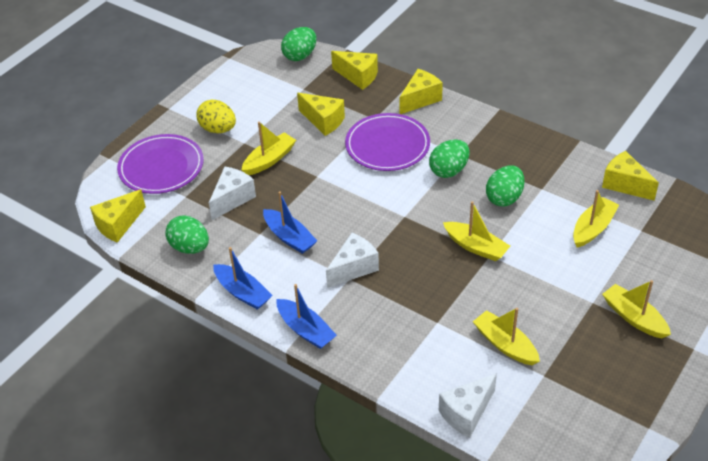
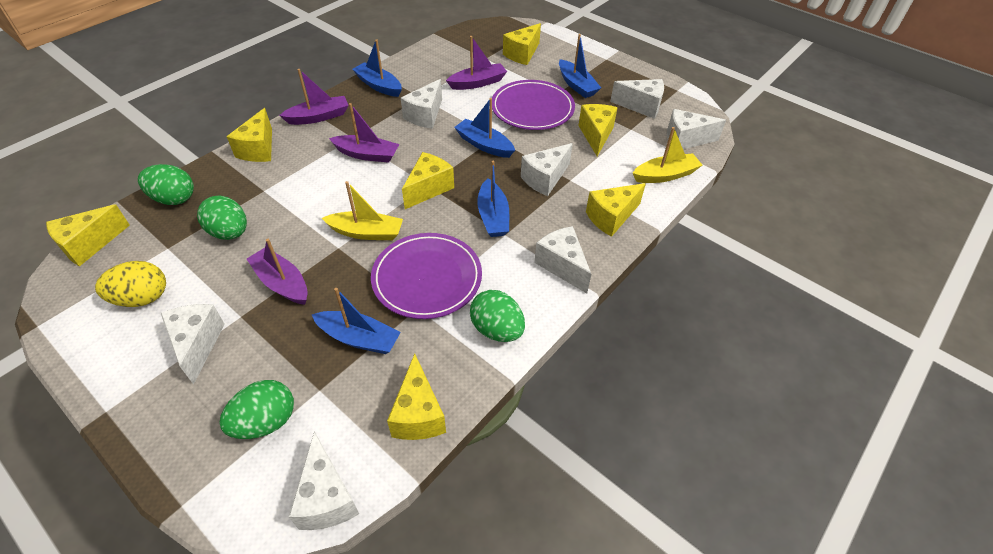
blue boat: [213,247,273,310] [263,191,317,254] [277,284,337,349] = 3 -> [312,288,401,354] [352,39,402,97] [454,98,515,158] [477,161,509,237] [559,34,601,98] = 5
purple boat: none = 0 -> [247,239,308,305] [279,69,349,125] [329,103,399,163] [446,36,507,90] = 4
white cheese: [209,166,256,220] [326,233,379,288] [439,373,497,438] = 3 -> [161,304,225,384] [289,431,359,530] [401,79,442,129] [521,143,573,196] [534,226,591,293] [610,79,664,119] [667,109,726,149] = 7
yellow boat: [242,122,296,175] [443,201,510,261] [473,308,540,365] [573,190,619,248] [602,280,671,338] = 5 -> [322,181,403,240] [633,127,702,183] = 2
yellow cheese: [90,189,146,243] [297,93,345,136] [331,51,378,90] [399,69,443,114] [602,151,659,201] = 5 -> [46,204,130,266] [227,108,272,162] [387,353,446,440] [402,152,454,209] [503,23,541,65] [578,104,618,156] [586,183,646,237] = 7

